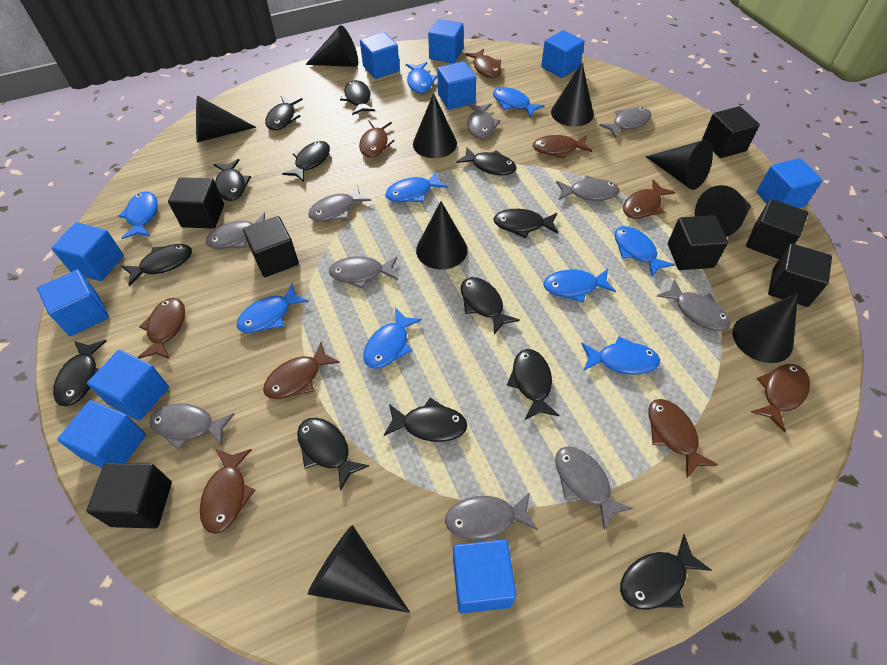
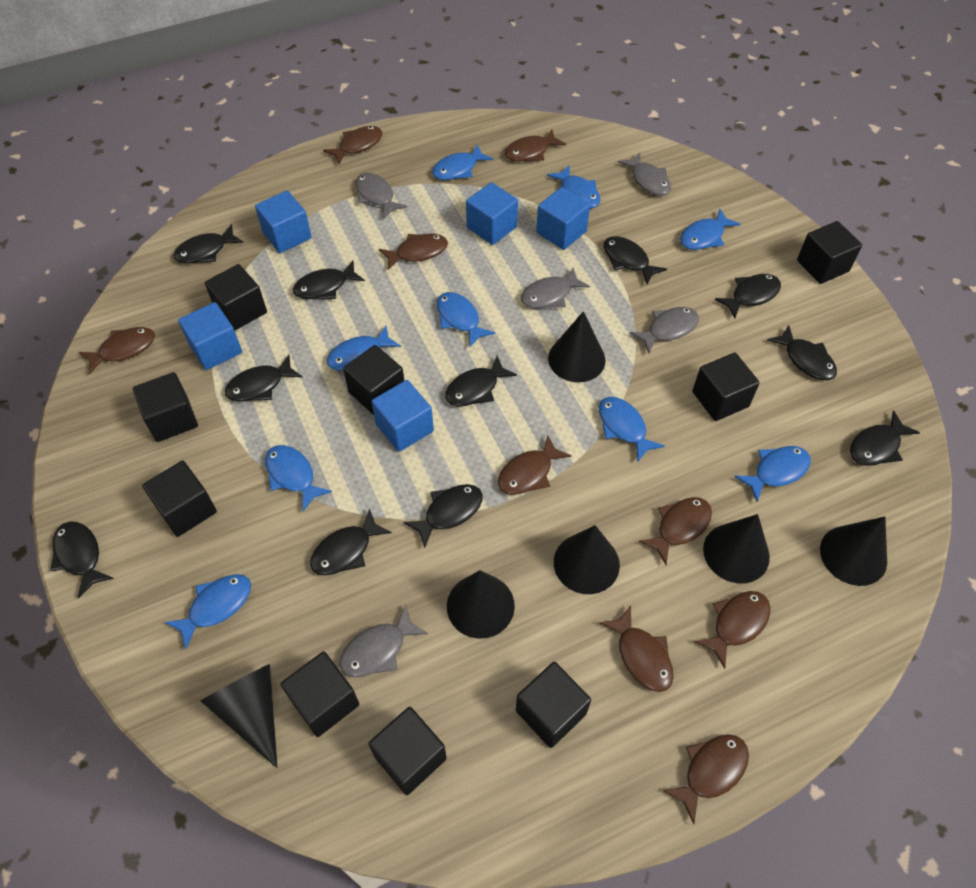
black cone: [196,95,256,143] [305,25,358,67] [308,525,410,613] [413,93,457,158] [416,201,468,270] [551,63,594,127] [645,140,713,190] [695,185,751,237] [733,293,798,363] = 9 -> [200,664,278,768] [447,570,515,639] [548,311,605,382] [554,525,620,594] [703,514,770,583] [820,517,887,586] = 6
black cube: [86,463,172,529] [168,177,224,229] [243,216,299,277] [668,215,728,270] [702,106,760,158] [746,199,808,259] [768,243,832,307] = 7 -> [133,372,198,442] [142,461,217,537] [205,264,267,331] [281,651,359,737] [343,345,404,415] [368,707,447,795] [516,662,591,748] [692,353,760,421] [797,221,862,284] = 9
black fish: [53,340,106,406] [121,244,192,286] [214,159,251,201] [265,96,303,130] [282,141,330,182] [297,418,369,491] [340,80,375,115] [384,398,467,442] [456,147,517,175] [461,277,520,334] [493,209,559,238] [507,349,559,420] [620,534,711,610] = 13 -> [50,521,114,598] [173,224,244,263] [225,355,302,401] [293,261,365,299] [310,508,392,575] [404,484,483,548] [445,356,517,406] [604,236,667,284] [715,274,781,318] [767,325,837,380] [850,410,920,466] = 11
blue cube: [37,270,109,336] [52,222,124,281] [57,400,146,468] [87,350,169,421] [360,32,400,79] [428,19,463,63] [437,61,476,110] [453,540,516,613] [541,30,585,78] [756,158,823,208] = 10 -> [178,302,242,370] [255,190,312,253] [371,380,434,452] [466,182,518,245] [536,187,590,250] = 5
grey fish: [149,403,235,450] [206,213,265,249] [308,185,371,222] [329,256,398,289] [445,492,538,542] [468,104,500,139] [555,446,633,530] [556,175,620,201] [599,107,652,138] [657,279,730,331] = 10 -> [339,606,428,677] [355,173,407,219] [521,268,590,308] [618,153,671,196] [630,307,699,353] = 5

